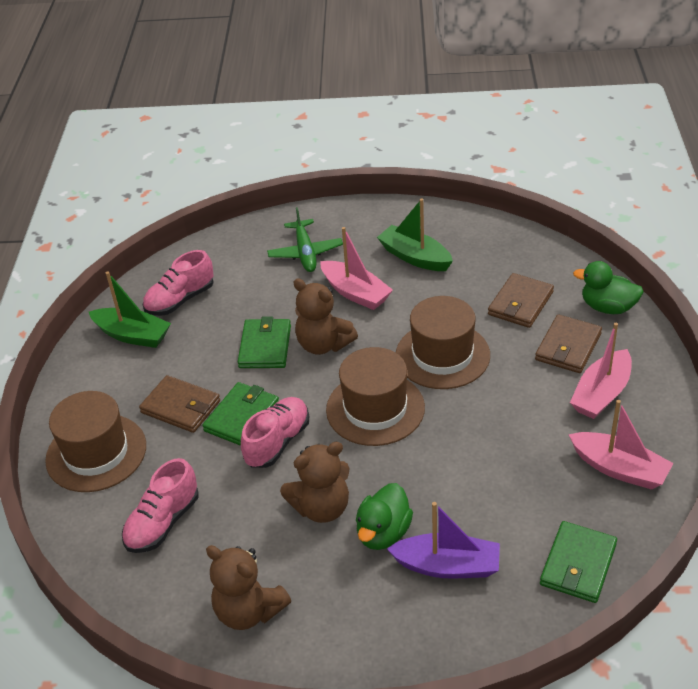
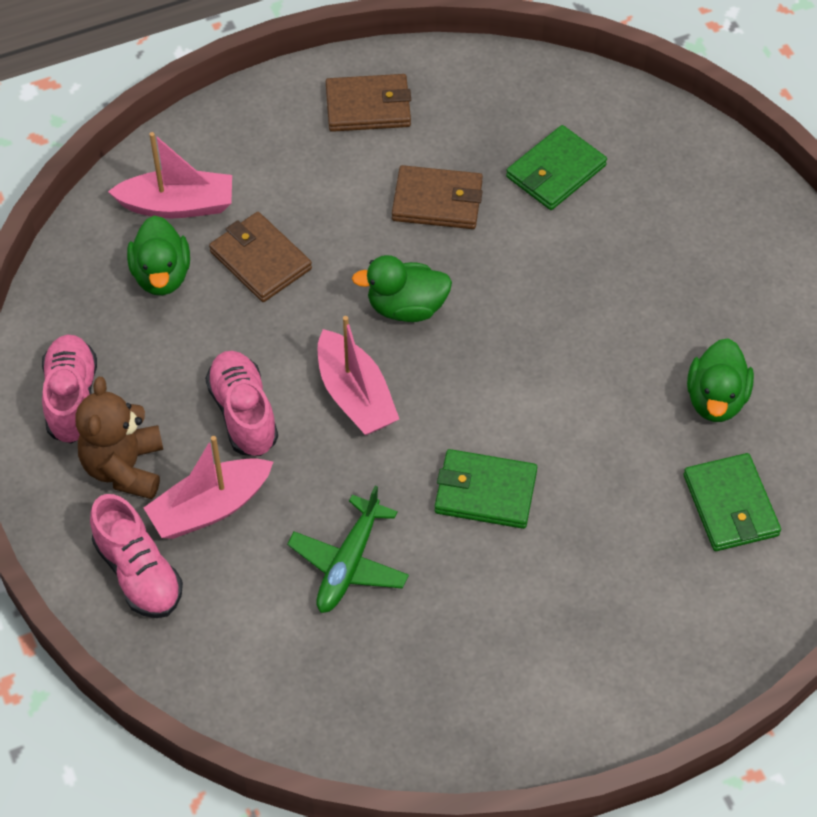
brown hat: [45,391,146,492] [326,347,425,446] [396,296,490,389] = 3 -> none = 0
brown teddy bear: [206,545,291,630] [280,442,349,523] [294,278,358,355] = 3 -> [75,377,163,499] = 1
green boat: [89,272,171,348] [377,199,453,271] = 2 -> none = 0
green duck: [356,483,413,550] [573,261,644,314] = 2 -> [127,215,190,295] [352,255,452,322] [687,338,754,422] = 3
purple boat: [387,502,500,579] = 1 -> none = 0

